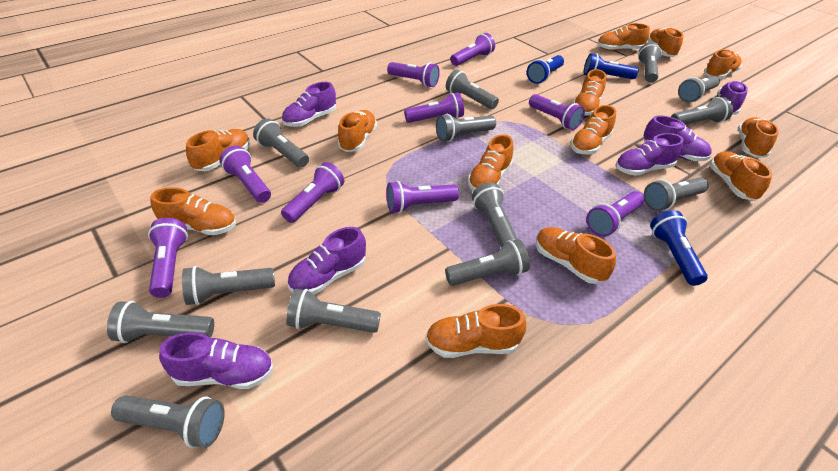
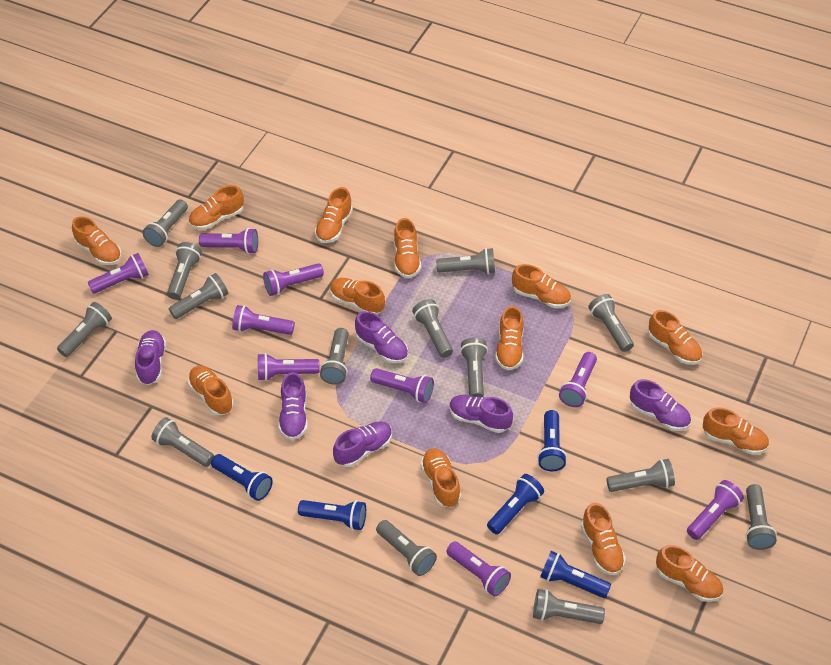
blue flashlight: [527,55,564,84] [584,53,639,79] [650,210,708,286] = 3 -> [211,454,273,501] [298,500,366,530] [487,474,544,534] [537,410,567,471] [540,551,611,598] = 5
grey flashlight: [107,301,214,343] [111,395,225,448] [182,266,275,305] [253,119,309,168] [286,289,381,333] [436,114,496,142] [445,239,530,286] [446,69,499,109] [472,182,517,248] [638,42,662,83] [644,177,709,211] [671,97,733,125] [678,75,720,102] = 13 -> [57,302,112,357] [142,199,188,247] [151,417,214,467] [167,242,202,299] [169,273,228,319] [320,328,349,385] [376,520,437,576] [412,299,453,358] [436,248,495,274] [460,337,488,397] [533,589,605,624] [588,294,634,352] [606,459,675,492] [745,484,777,550] = 14

